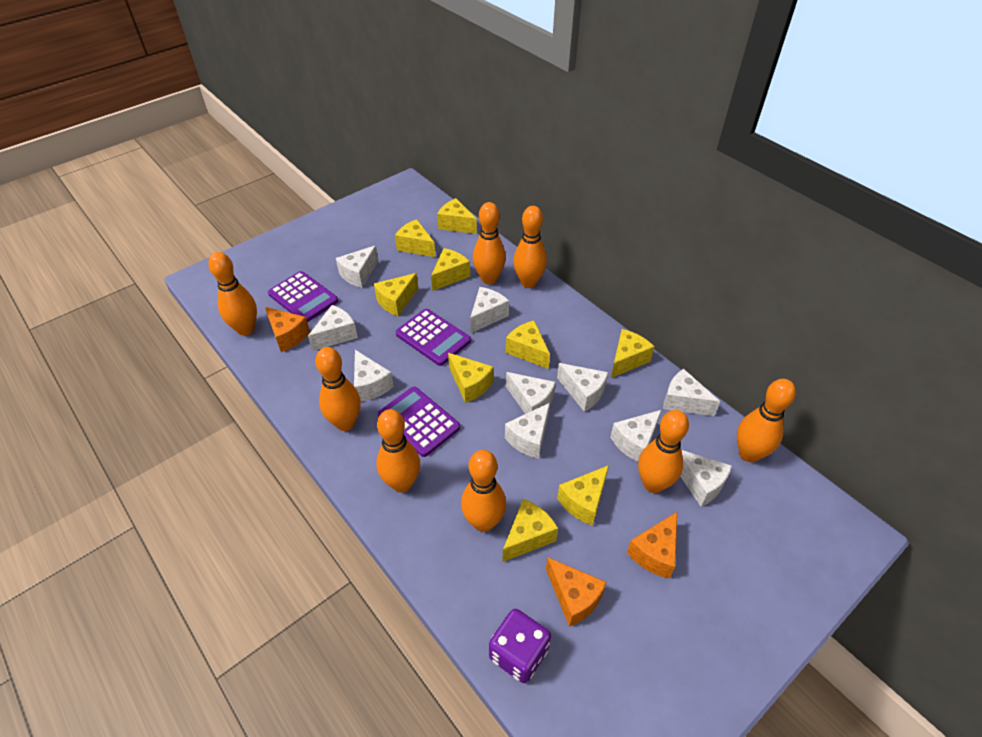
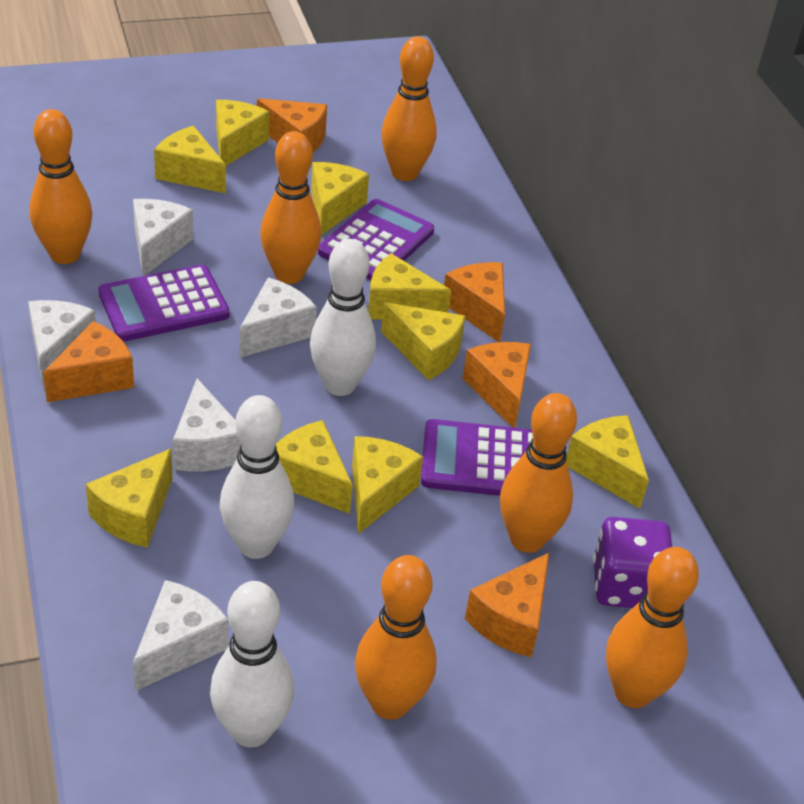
orange bowling pin: [208,252,257,336] [315,347,361,431] [376,409,420,492] [461,450,506,532] [473,202,506,284] [513,206,547,288] [638,410,689,493] [737,379,796,462] = 8 -> [29,109,92,264] [260,131,321,284] [355,555,437,720] [381,36,437,181] [500,393,577,553] [606,547,699,708] = 6
orange cheese: [265,307,310,352] [546,557,607,627] [627,512,677,579] = 3 -> [43,321,134,402] [257,98,327,152] [444,262,505,342] [463,342,531,428] [465,553,549,658] = 5
white bowling pin: none = 0 -> [210,581,294,748] [220,395,294,559] [310,239,376,396] = 3
white cheese: [308,305,358,351] [336,245,378,288] [354,350,394,401] [470,287,509,333] [505,403,550,459] [506,372,556,414] [557,363,608,412] [610,410,662,462] [663,369,720,416] [680,450,732,507] = 10 -> [28,300,96,388] [133,199,194,276] [133,580,229,691] [173,378,241,472] [239,278,317,358] = 5

